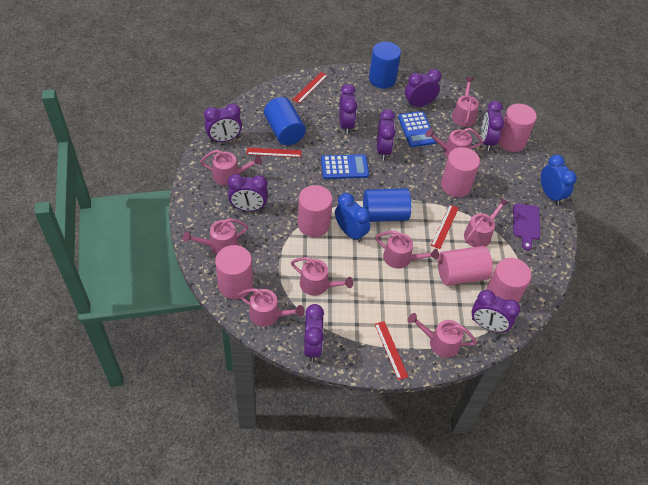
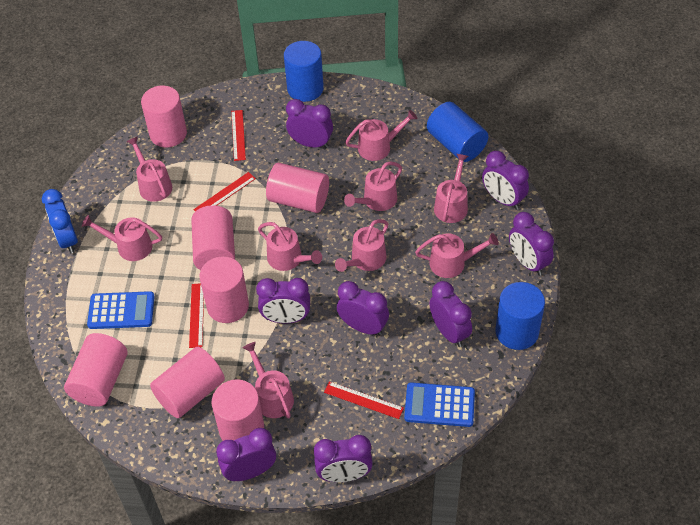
blue clock: [335,193,370,243] [541,155,577,205] = 2 -> [42,189,78,254] = 1
pink cylinder: [215,245,253,299] [298,185,332,237] [438,246,493,285] [441,147,480,197] [486,258,531,303] [498,104,537,152] = 6 -> [64,333,127,407] [141,86,187,148] [150,347,225,418] [191,205,235,270] [199,257,249,323] [212,379,264,441] [266,163,329,213] = 7
purple cutting board: [513,203,540,250] = 1 -> none = 0

